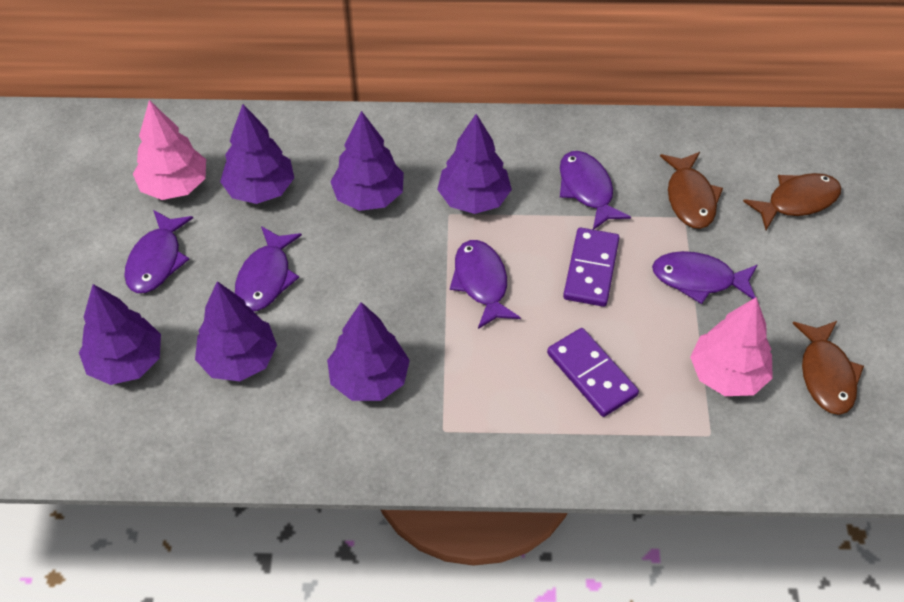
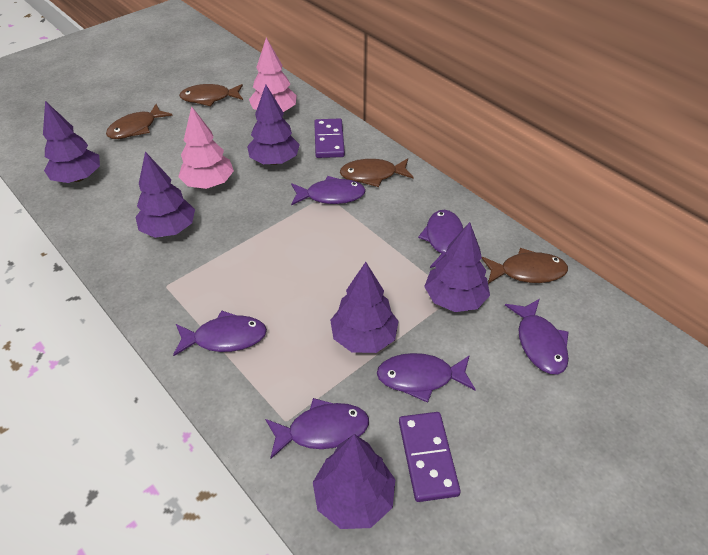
brown fish: [660,152,723,229] [743,173,841,230] [793,321,864,415] = 3 -> [106,104,173,139] [179,84,243,106] [340,158,413,187] [482,248,568,284] = 4
purple fish: [124,210,193,293] [235,226,302,311] [450,240,521,329] [560,151,631,230] [652,251,758,304] = 5 -> [173,310,267,356] [265,398,369,459] [291,176,366,205] [377,353,476,403] [418,210,463,268] [505,299,569,374] = 6

